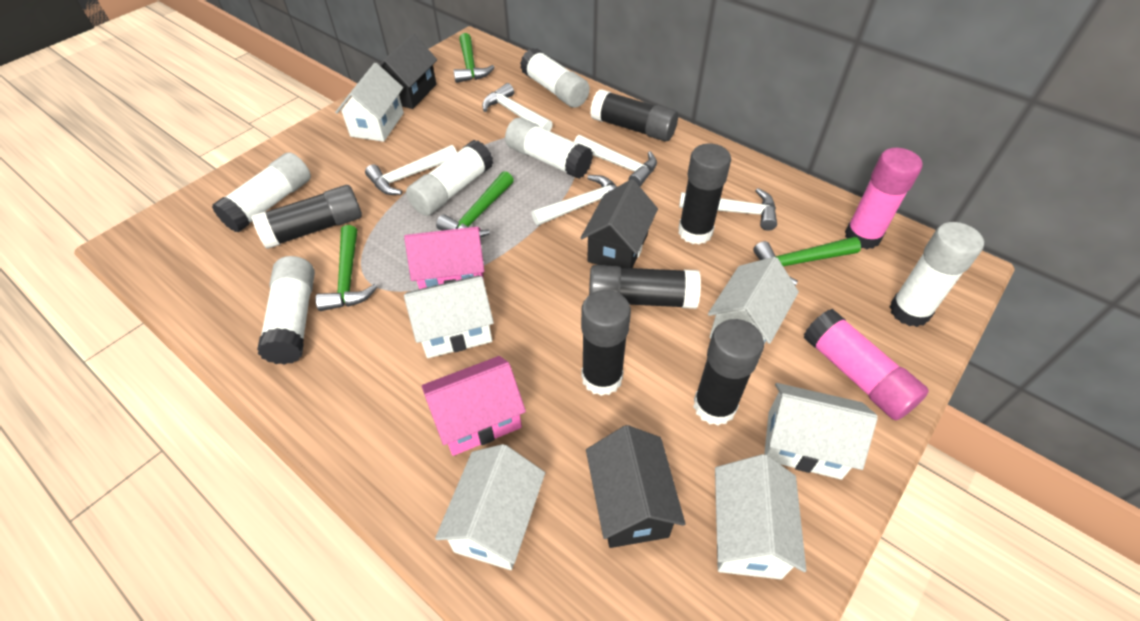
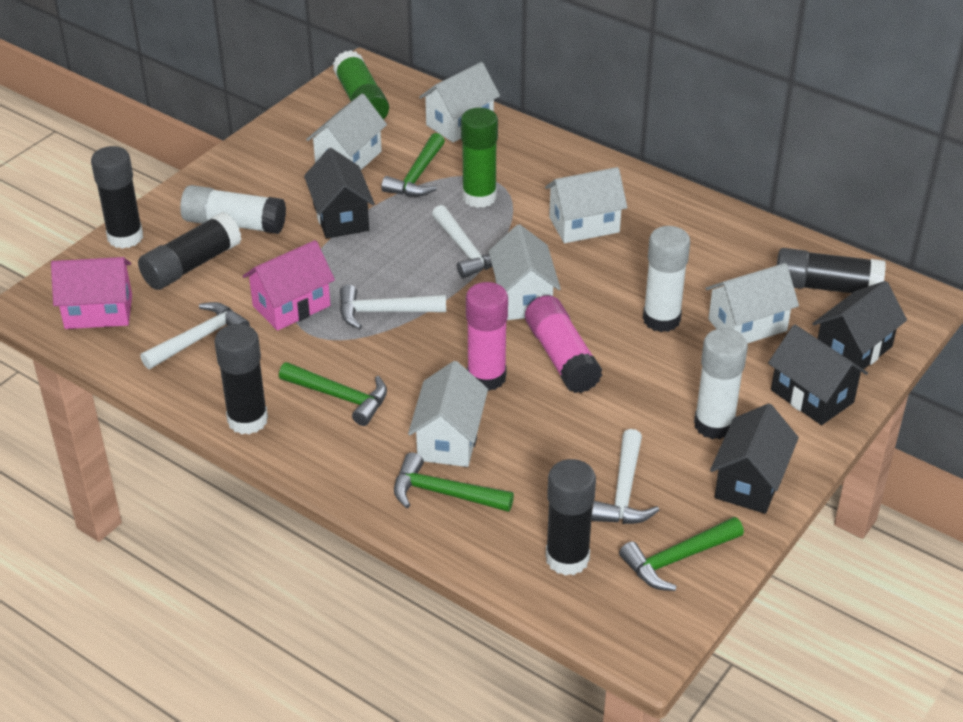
black glue stick: [251,185,362,249] [581,290,631,396] [589,265,701,309] [590,89,678,141] [678,144,731,244] [693,319,764,426] = 6 -> [91,146,143,249] [138,212,242,290] [214,324,268,435] [546,459,596,576] [776,248,886,293] = 5
black house: [380,34,437,109] [581,179,658,268] [586,425,685,548] = 3 -> [304,148,375,239] [710,403,799,514] [768,324,868,425] [812,281,907,372] = 4
green glue stick: none = 0 -> [333,50,389,120] [461,107,498,208] = 2
white glue stick: [212,152,311,233] [257,256,315,365] [406,140,493,216] [505,118,593,179] [520,48,590,108] [890,222,984,327] = 6 -> [180,185,286,234] [643,226,690,332] [694,328,748,439] = 3
white hammer: [365,145,457,195] [482,83,553,131] [532,175,617,225] [574,135,657,187] [679,188,777,231] = 5 -> [140,302,250,369] [340,284,446,329] [432,205,492,278] [591,429,660,524] = 4

